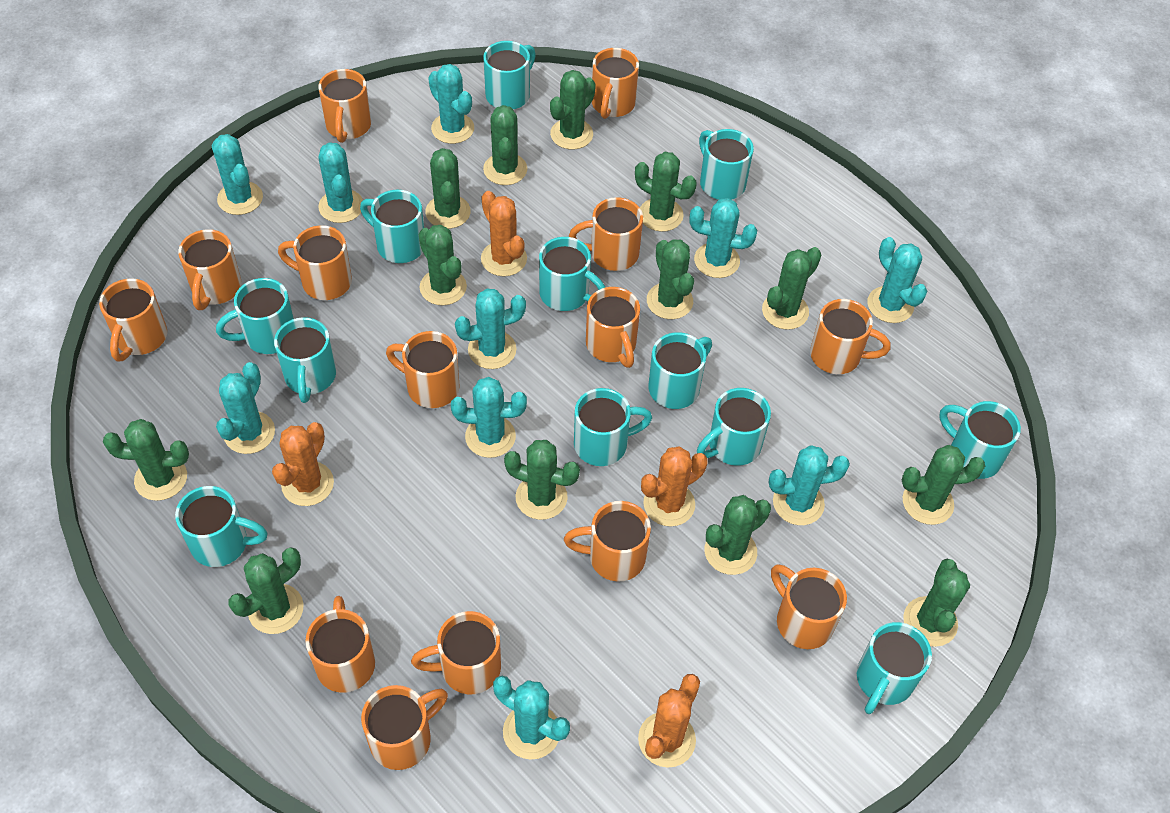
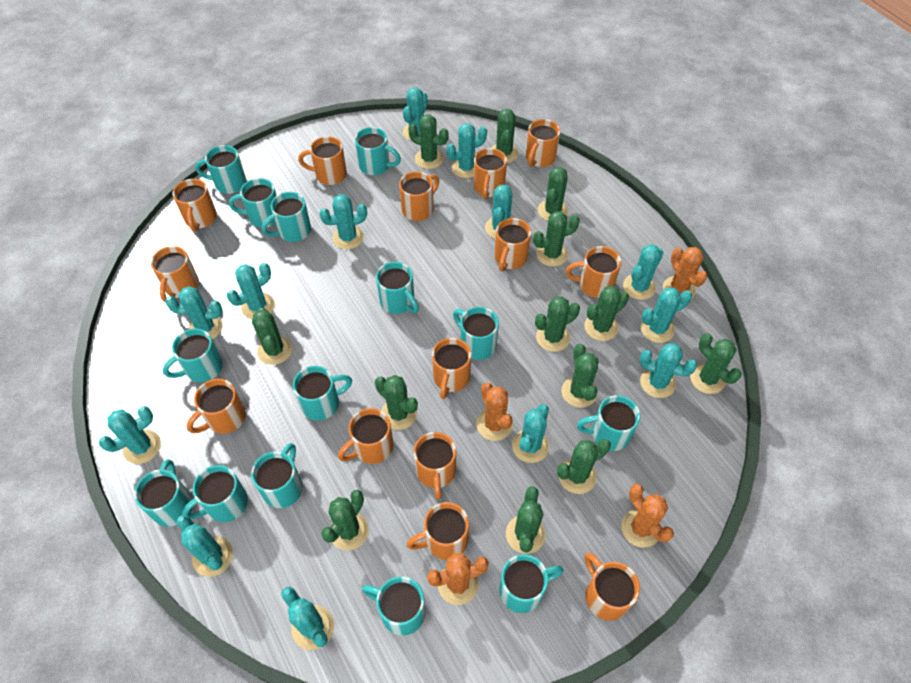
turquoise cactus: [212,134,263,215] [216,362,275,454] [318,142,363,223] [428,64,474,144] [451,377,527,458] [455,289,526,369] [493,676,570,760] [689,198,757,278] [769,445,850,525] [867,237,927,323] = 10 -> [99,406,161,464] [165,286,223,339] [176,515,233,577] [227,263,275,319] [281,587,334,650] [319,194,367,249] [403,87,428,141] [446,123,487,178] [485,184,513,239] [512,404,549,463] [623,244,664,300] [639,343,697,398] [640,288,692,343] = 13
turquoise mug: [175,486,268,567] [216,278,294,354] [274,317,336,403] [360,190,424,263] [483,41,536,109] [539,237,606,311] [574,388,652,466] [648,332,712,409] [697,388,771,466] [699,129,754,200] [857,622,932,714] [939,401,1021,479] = 12 -> [134,459,192,527] [163,328,223,382] [182,465,248,522] [195,145,246,194] [229,178,277,228] [251,443,303,508] [262,192,311,242] [293,366,352,421] [355,127,401,175] [362,576,426,636] [376,262,419,314] [453,307,499,360] [499,554,564,613] [577,395,640,451] = 14

